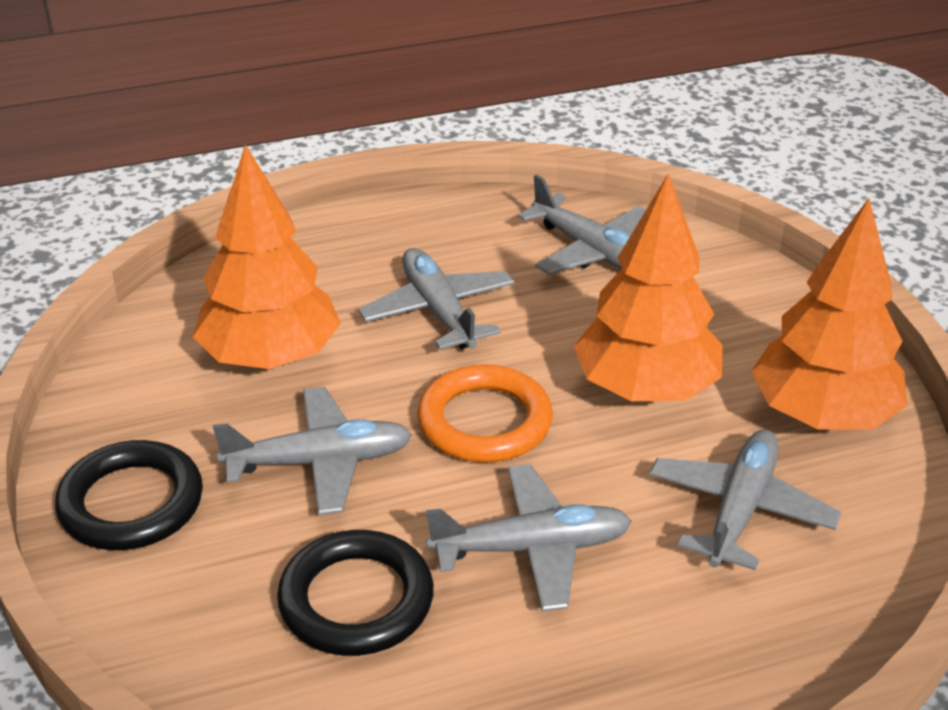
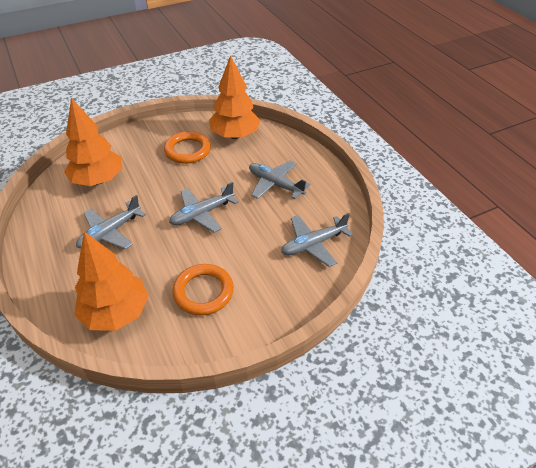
black ring: [55,440,203,550] [277,530,434,656] = 2 -> none = 0
grey plane: [213,387,412,515] [358,248,515,350] [426,464,632,611] [518,175,646,275] [649,429,841,570] = 5 -> [76,195,146,250] [169,182,239,233] [249,160,310,199] [281,213,353,267] = 4
orange ring: [417,364,553,463] = 1 -> [164,131,211,164] [173,264,234,315] = 2

